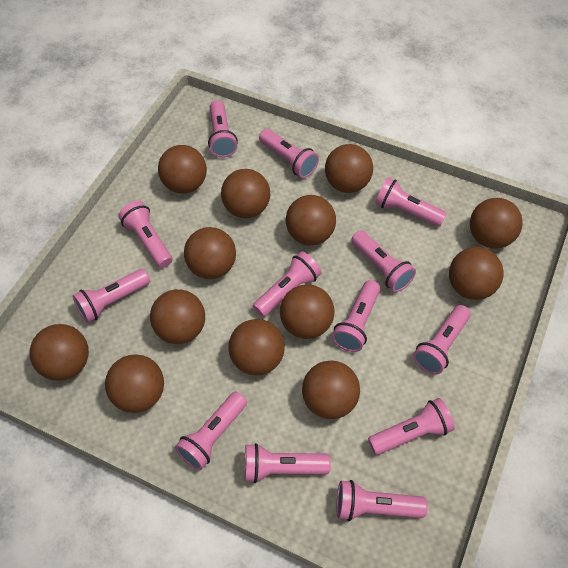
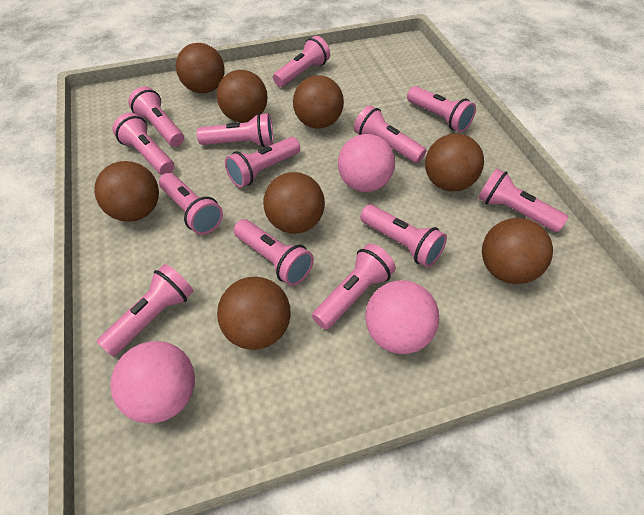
brown ball: [29,324,89,381] [105,354,164,413] [150,289,205,344] [158,145,207,194] [184,227,236,279] [221,169,270,218] [228,319,285,375] [280,284,334,339] [286,195,336,246] [302,361,360,419] [325,144,373,193] [449,247,504,300] [470,198,523,248] = 13 -> [94,161,159,222] [176,43,225,93] [217,70,268,123] [217,277,291,350] [263,172,325,234] [293,75,344,129] [425,133,484,191] [482,218,553,284] = 8
pink ball: none = 0 -> [110,341,195,423] [338,134,395,192] [365,280,439,354] = 3

